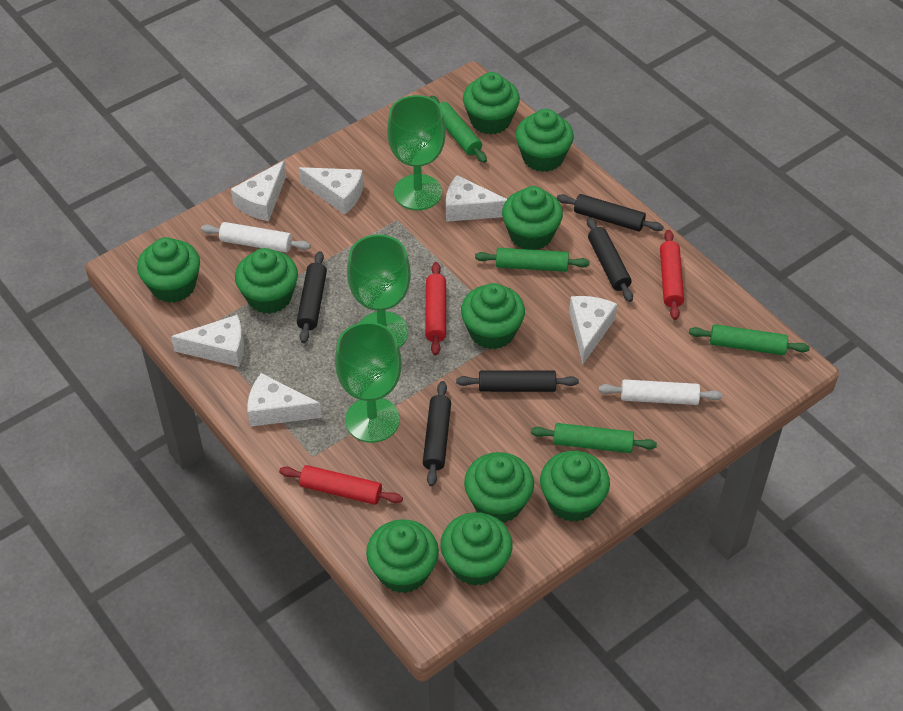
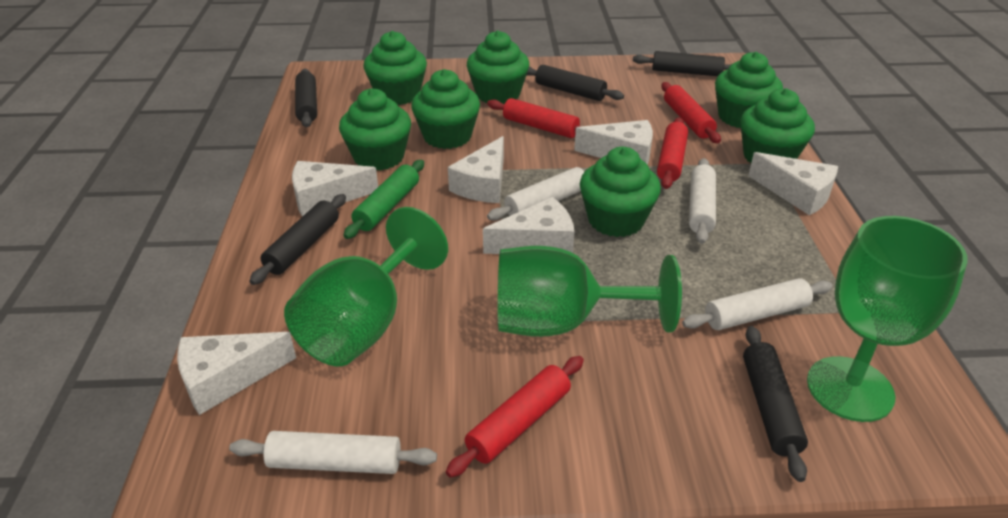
green cupcake: [137,237,200,303] [235,248,298,314] [366,519,439,593] [440,512,513,586] [461,283,525,349] [463,72,520,135] [464,452,534,523] [502,186,563,250] [515,109,574,172] [540,451,610,522] = 10 -> [339,88,411,171] [364,31,427,105] [411,69,480,149] [467,31,529,104] [580,147,661,237] [715,52,783,128] [740,88,815,163] = 7
green rolling pin: [430,95,487,163] [475,248,590,272] [531,423,657,453] [689,324,810,355] = 4 -> [343,160,424,239] = 1
red rolling pin: [279,465,403,505] [425,262,446,355] [660,230,684,320] = 3 -> [446,356,584,478] [487,98,581,138] [657,117,688,189] [661,82,721,143] = 4
white rolling pin: [201,222,311,252] [599,379,722,405] = 2 -> [229,431,437,474] [487,167,584,221] [682,278,833,330] [689,158,716,244] = 4

